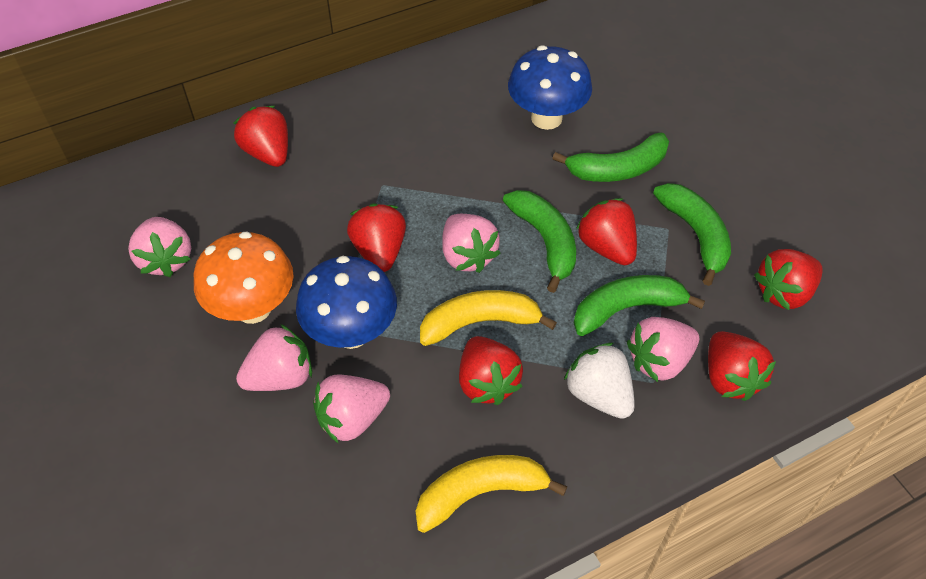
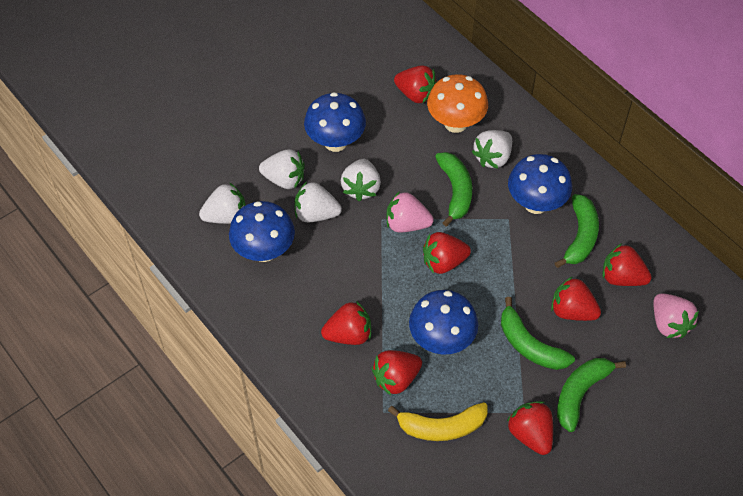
blue mushroom: [296,256,397,349] [508,45,592,130] = 2 -> [229,201,295,262] [304,92,366,152] [409,290,478,355] [508,154,572,214] = 4
pink strawberry: [128,217,191,277] [236,324,312,391] [313,374,390,444] [442,214,500,273] [627,317,699,382] = 5 -> [386,191,434,233] [653,293,699,338] = 2
red strawberry: [234,106,288,167] [347,203,406,272] [459,336,523,405] [576,198,637,265] [708,331,776,401] [754,249,823,310] = 6 -> [321,301,371,345] [372,350,422,395] [394,65,437,103] [423,232,471,274] [507,401,553,455] [551,276,601,321] [602,243,652,286] = 7
white strawberry: [564,343,635,419] = 1 -> [199,182,245,224] [259,149,305,189] [295,182,342,222] [341,159,381,201] [472,130,512,169] = 5
yellow banana: [416,455,567,533] [420,290,557,346] = 2 -> [388,402,487,441] = 1

